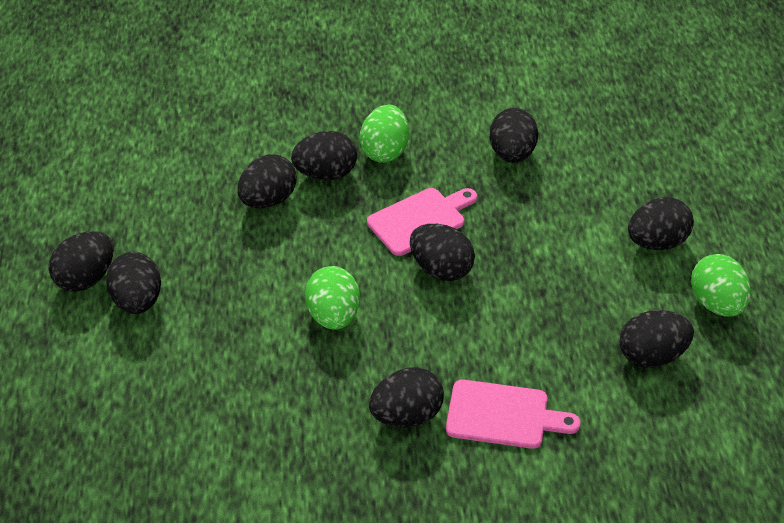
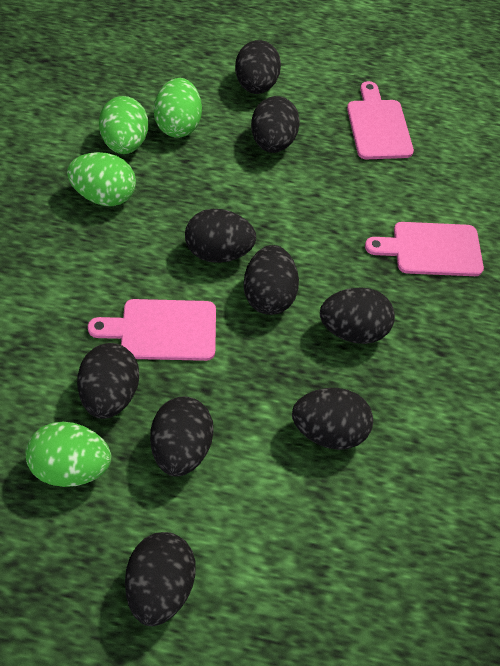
green egg: [305,266,360,330] [360,105,409,163] [691,254,751,317] = 3 -> [25,422,111,487] [67,152,136,206] [99,96,148,154] [154,78,202,138] = 4
pink cutting board: [367,188,477,256] [446,380,581,449] = 2 -> [88,299,216,361] [347,81,414,159] [365,222,484,276] = 3

